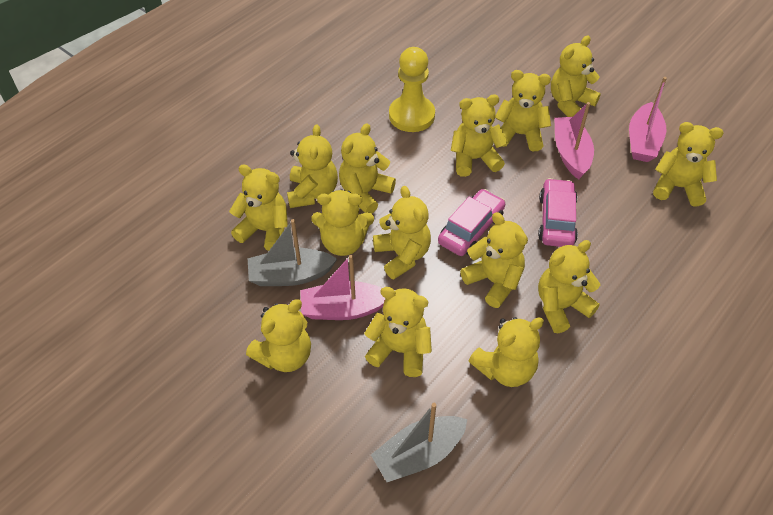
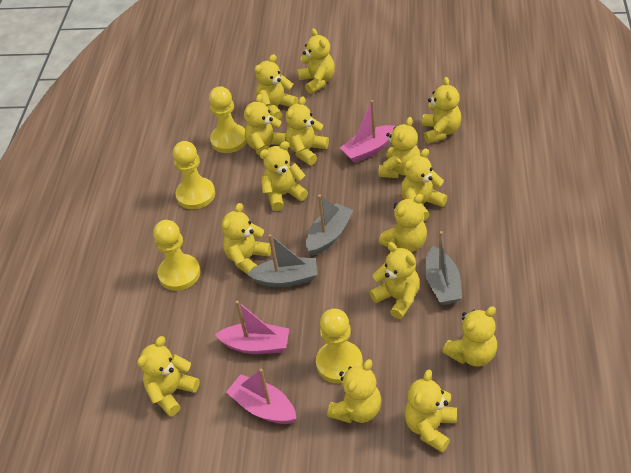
grey boat: [248,219,337,286] [371,403,468,482] = 2 -> [247,234,317,287] [306,195,354,256] [424,231,462,305] = 3
pink car: [438,189,505,256] [538,178,578,247] = 2 -> none = 0
yellow pawn: [389,47,435,132] = 1 -> [153,220,201,291] [173,141,215,209] [209,86,247,153] [316,309,363,383] = 4
yellow teddy bear: [229,165,288,251] [246,299,311,372] [287,124,338,208] [312,189,374,256] [339,124,396,213] [364,287,432,377] [373,186,431,280] [451,95,508,177] [460,212,528,308] [469,317,544,387] [495,70,551,151] [538,240,600,333] [551,36,601,117] [653,122,723,206] = 14 -> [137,336,200,417] [221,203,271,274] [244,94,286,155] [254,54,298,120] [259,141,308,211] [285,96,329,165] [298,28,335,94] [327,359,381,423] [369,242,420,319] [379,117,420,178] [379,194,427,252] [401,148,447,221] [404,369,457,452] [422,77,461,144] [442,306,497,367] = 15

